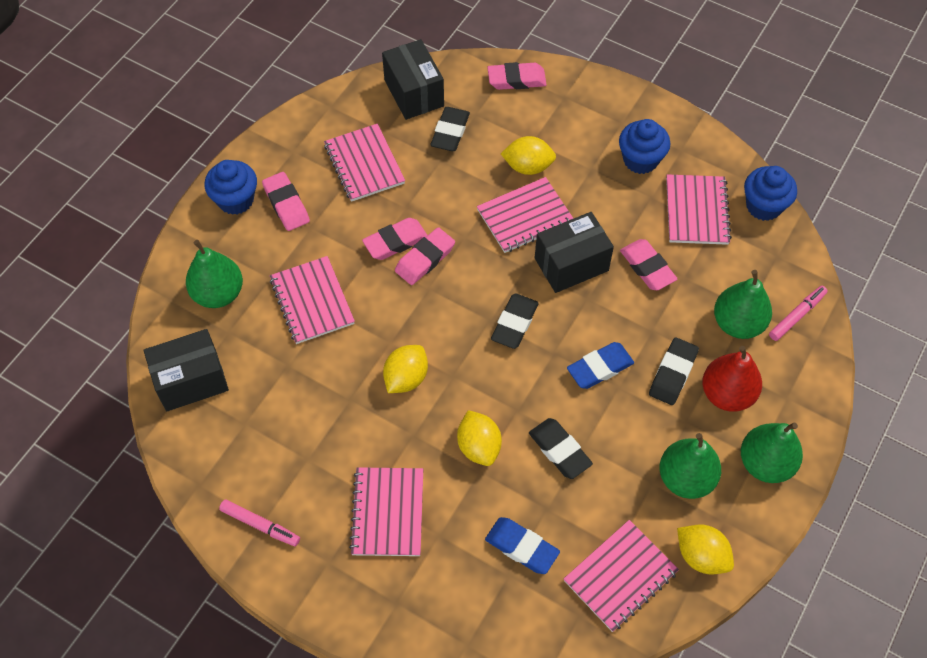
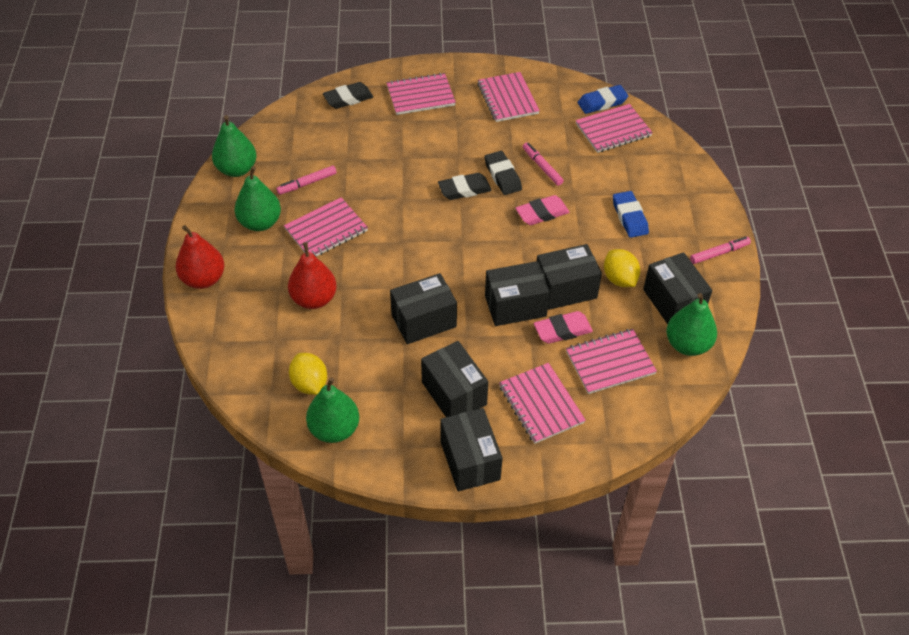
black box: [144,329,229,411] [382,39,444,120] [535,212,614,293] = 3 -> [390,273,457,344] [421,341,488,417] [440,408,503,491] [485,261,550,326] [537,244,602,310] [643,252,712,324] = 6
black eraser: [431,107,470,151] [491,294,539,349] [529,418,593,479] [649,337,699,405] = 4 -> [323,82,373,109] [438,173,492,200] [484,151,522,195] = 3
blue cupcake: [205,160,257,215] [619,119,670,174] [744,166,797,221] = 3 -> none = 0
pink eraser: [262,172,310,231] [362,218,428,260] [395,227,455,285] [487,62,547,90] [620,239,677,290] = 5 -> [516,195,569,225] [534,311,593,344] = 2
pink marker: [219,499,300,546] [769,286,827,341] = 2 -> [276,165,337,195] [523,142,564,186] [690,237,751,264] = 3
red pear: [702,346,762,412] = 1 -> [176,225,224,289] [288,242,337,309] = 2
yellow lemon: [383,345,428,393] [457,410,502,466] [501,136,556,175] [677,524,734,574] = 4 -> [289,353,327,395] [604,249,640,287] = 2

